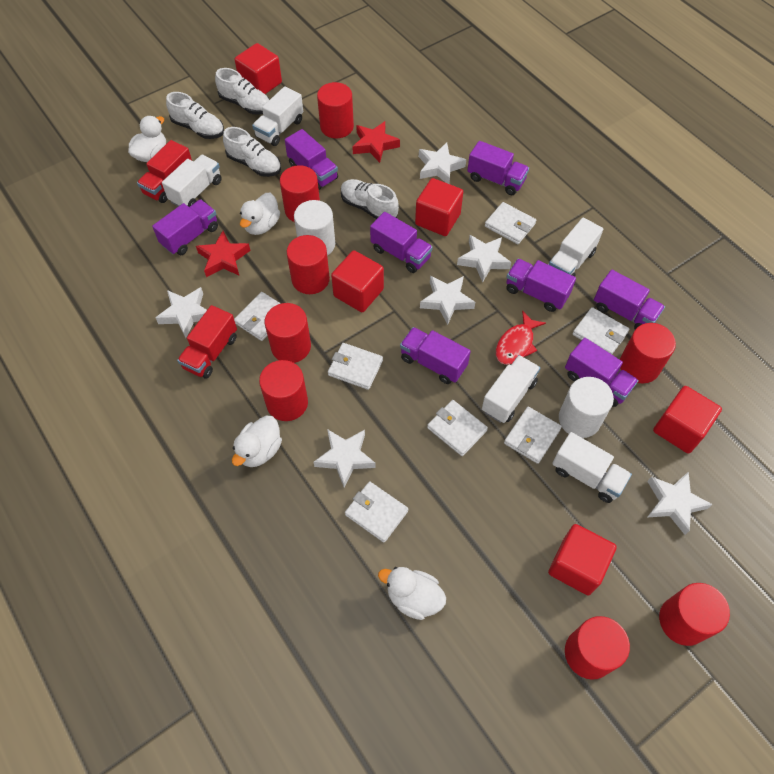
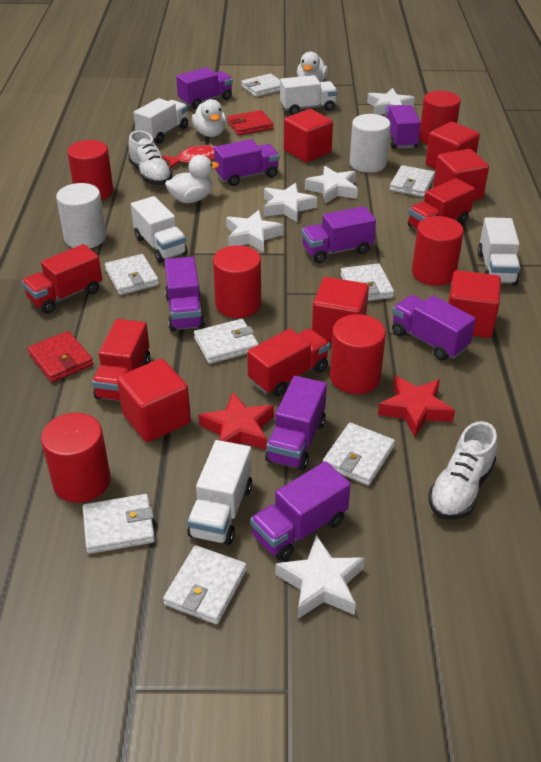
red cube: [235,43,282,94] [331,250,384,312] [415,178,463,236] [548,524,617,595] [653,386,722,454] = 5 -> [117,359,191,442] [284,109,333,162] [312,277,369,342] [426,122,480,169] [433,149,489,201] [448,270,501,338] = 6
red cylinder: [259,360,308,421] [265,303,311,363] [280,165,320,222] [287,235,330,294] [317,82,354,138] [565,616,630,680] [620,323,676,383] [659,583,730,646] = 8 -> [41,413,111,503] [67,140,113,200] [213,245,261,318] [330,314,386,394] [412,216,464,286] [419,91,461,145] = 6
red truck: [137,140,192,203] [177,305,237,378] = 2 -> [22,244,102,314] [92,319,150,401] [247,328,330,397] [408,178,475,230] = 4
red wallet: none = 0 -> [28,331,93,382] [227,110,274,135] = 2
white duck: [128,116,166,162] [232,416,282,467] [240,193,280,235] [378,567,446,620] = 4 -> [165,155,219,203] [192,99,226,137] [297,52,328,82] = 3
white shoe: [166,92,224,139] [215,68,270,115] [223,127,281,177] [341,179,399,219] = 4 -> [128,131,173,185] [428,421,497,520] = 2
white star: [156,287,207,338] [314,429,376,487] [419,143,466,184] [420,276,475,325] [457,235,511,282] [647,471,713,535] = 6 -> [226,210,283,252] [264,183,317,222] [275,535,365,619] [305,166,358,204] [367,88,415,115] = 5
white wallet: [234,292,281,341] [328,343,383,390] [345,481,408,543] [427,400,488,456] [485,202,536,244] [504,407,562,464] [573,307,629,354] = 7 -> [83,494,155,554] [105,254,159,295] [163,545,247,624] [194,319,259,364] [241,73,280,97] [323,423,395,486] [341,263,394,301] [390,165,435,197] = 8

